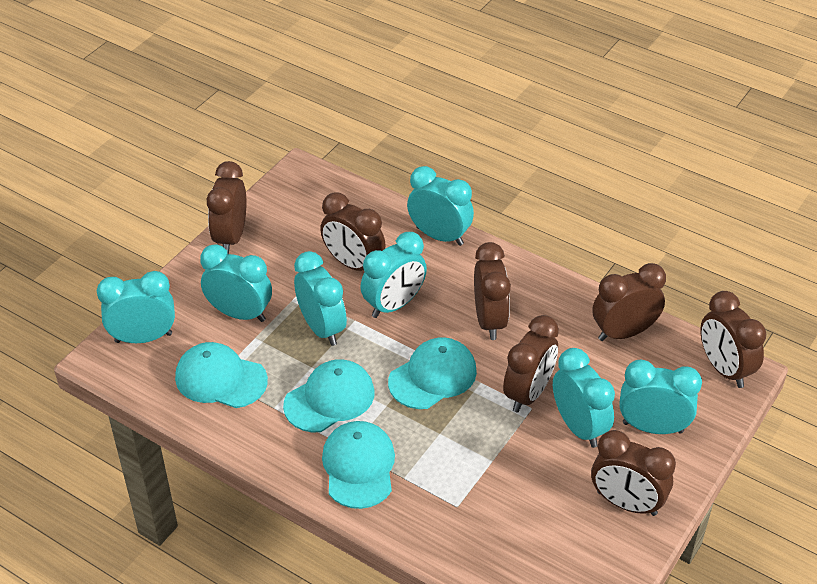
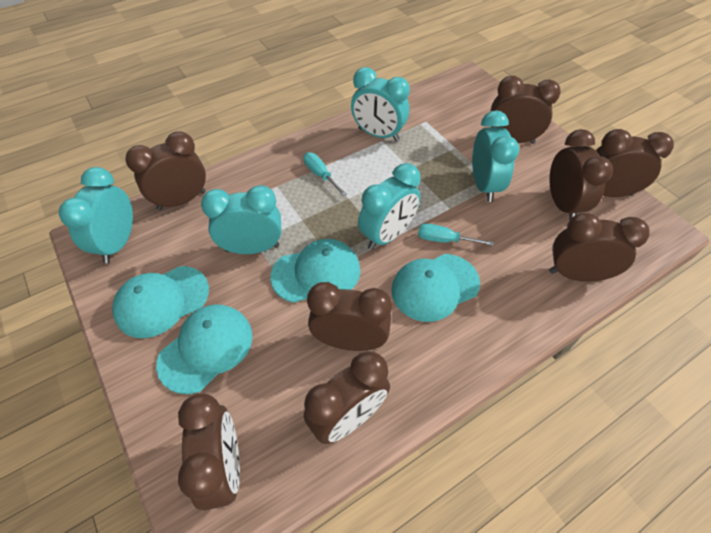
brown clock: [207,161,246,254] [320,192,386,271] [474,242,511,340] [503,315,559,413] [591,430,676,516] [592,263,666,341] [700,291,766,388] = 7 -> [125,132,206,210] [178,393,240,510] [304,351,390,444] [307,282,392,351] [490,75,561,144] [549,129,613,219] [549,212,650,282] [596,129,674,197] = 8
turquoise clock: [97,271,175,343] [200,244,272,322] [294,251,347,346] [360,232,427,318] [407,166,474,246] [553,348,615,448] [619,360,702,434] = 7 -> [59,167,133,264] [201,185,282,254] [351,67,410,141] [358,163,421,250] [472,110,519,202] = 5
turquoise screwdriver: none = 0 -> [303,152,347,196] [418,223,494,246] = 2

